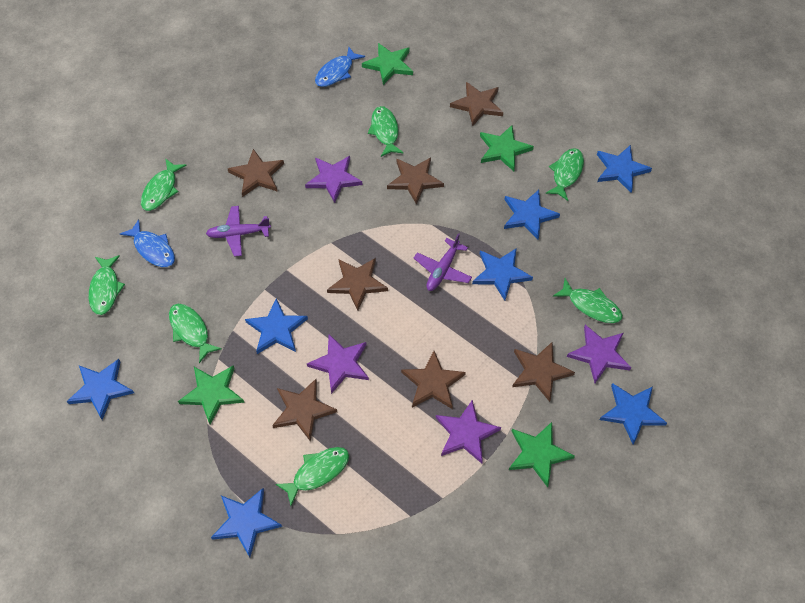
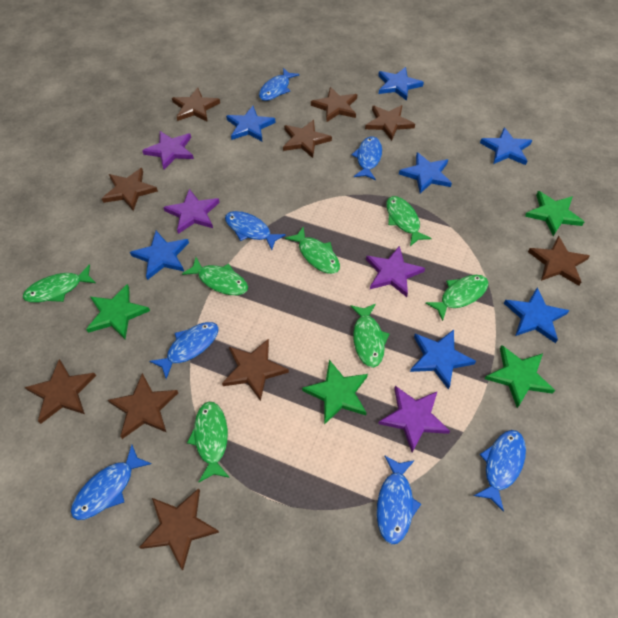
blue fish: [120,219,175,267] [315,47,365,87] = 2 -> [71,445,151,520] [150,322,219,379] [225,211,286,250] [259,68,299,101] [352,136,382,180] [377,455,421,545] [474,430,526,512] = 7
brown star: [228,149,284,197] [272,379,337,442] [327,258,388,310] [387,157,444,205] [401,351,466,409] [450,82,503,126] [512,342,575,402] = 7 -> [25,359,96,424] [102,168,158,211] [108,373,178,439] [139,488,219,570] [172,88,220,122] [222,339,289,401] [283,120,332,158] [311,87,357,122] [365,105,415,141] [528,236,590,286] = 10
purple plane: [206,206,271,257] [414,233,472,291] = 2 -> none = 0

